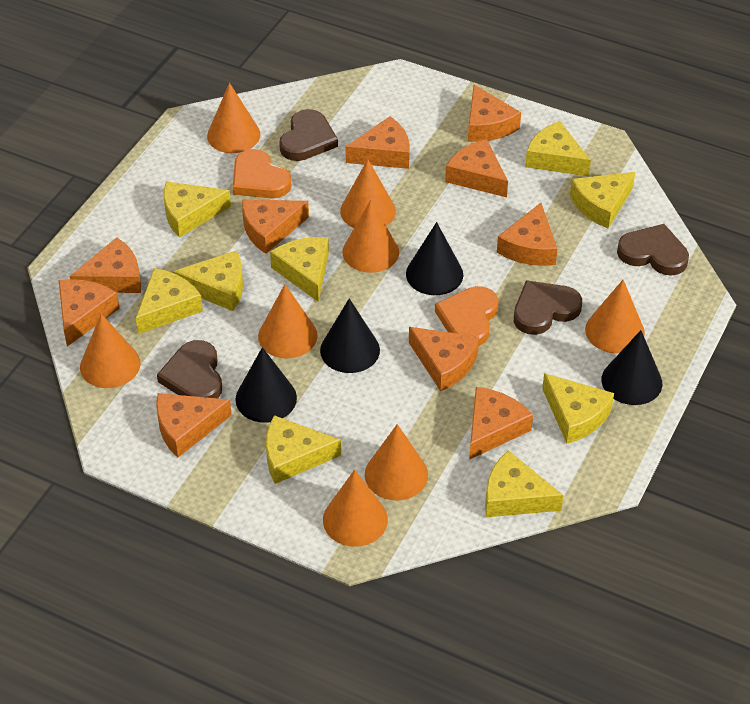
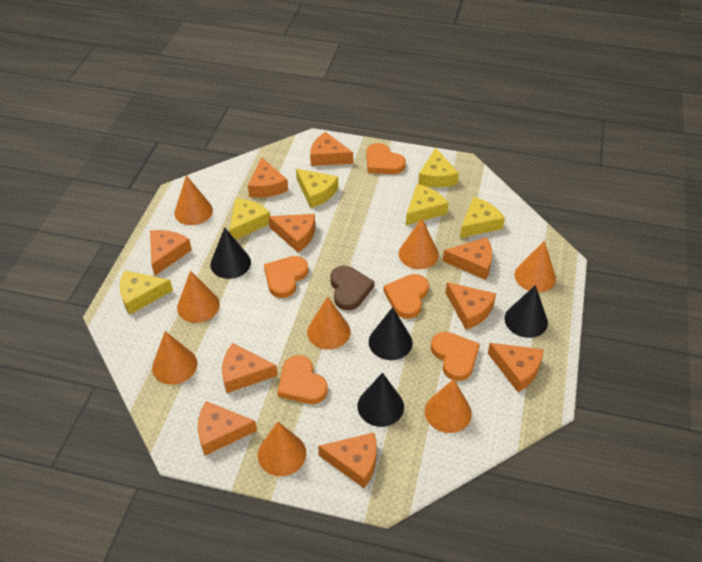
brown heart: [157,340,222,398] [279,109,338,161] [514,280,582,335] [617,224,689,276] = 4 -> [330,266,375,310] = 1
orange heart: [233,149,292,199] [435,286,498,346] = 2 -> [264,256,308,298] [278,355,328,404] [366,143,406,174] [383,274,429,319] [431,332,480,381] = 5
yellow cheese: [136,268,203,334] [164,181,231,238] [173,250,243,311] [266,415,341,484] [270,237,329,302] [485,450,563,517] [525,121,591,176] [542,373,614,443] [570,172,635,229] = 9 -> [120,270,173,315] [229,198,270,240] [296,169,338,208] [406,184,449,225] [418,148,459,187] [460,197,505,238] = 6

